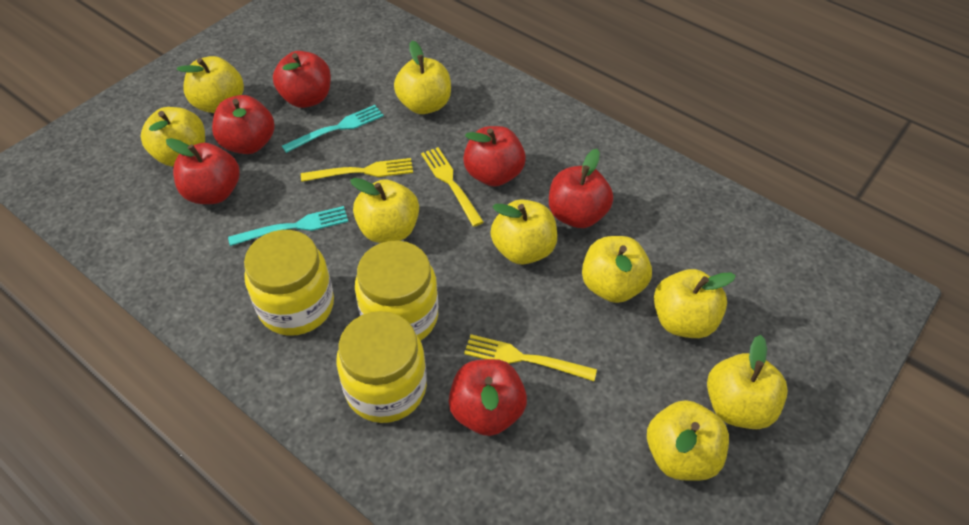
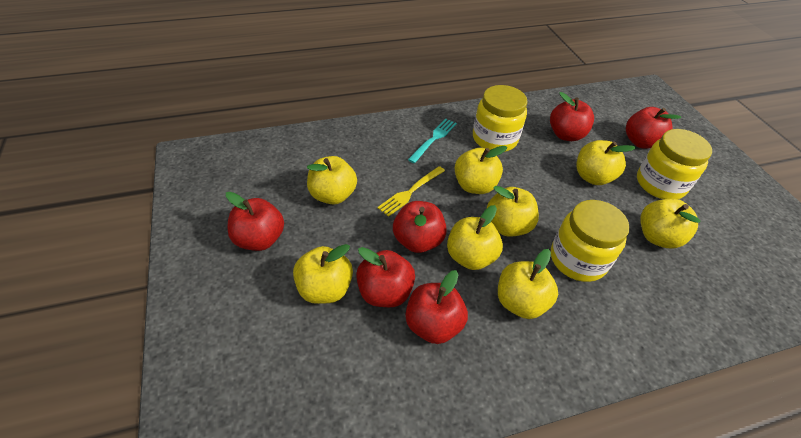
turquoise fork: [228,206,348,246] [282,105,384,153] = 2 -> [408,119,457,163] = 1
yellow apple: [141,107,205,167] [177,56,244,113] [350,178,419,243] [394,41,451,114] [490,199,557,265] [582,236,652,303] [647,400,729,481] [654,269,736,338] [707,335,788,429] = 9 -> [293,244,353,304] [307,156,357,205] [447,205,503,270] [454,146,507,194] [487,186,539,237] [498,249,558,319] [577,140,636,185] [640,199,700,249] = 8
yellow fork: [301,158,413,182] [421,147,484,227] [464,334,597,381] = 3 -> [377,166,445,217] = 1

